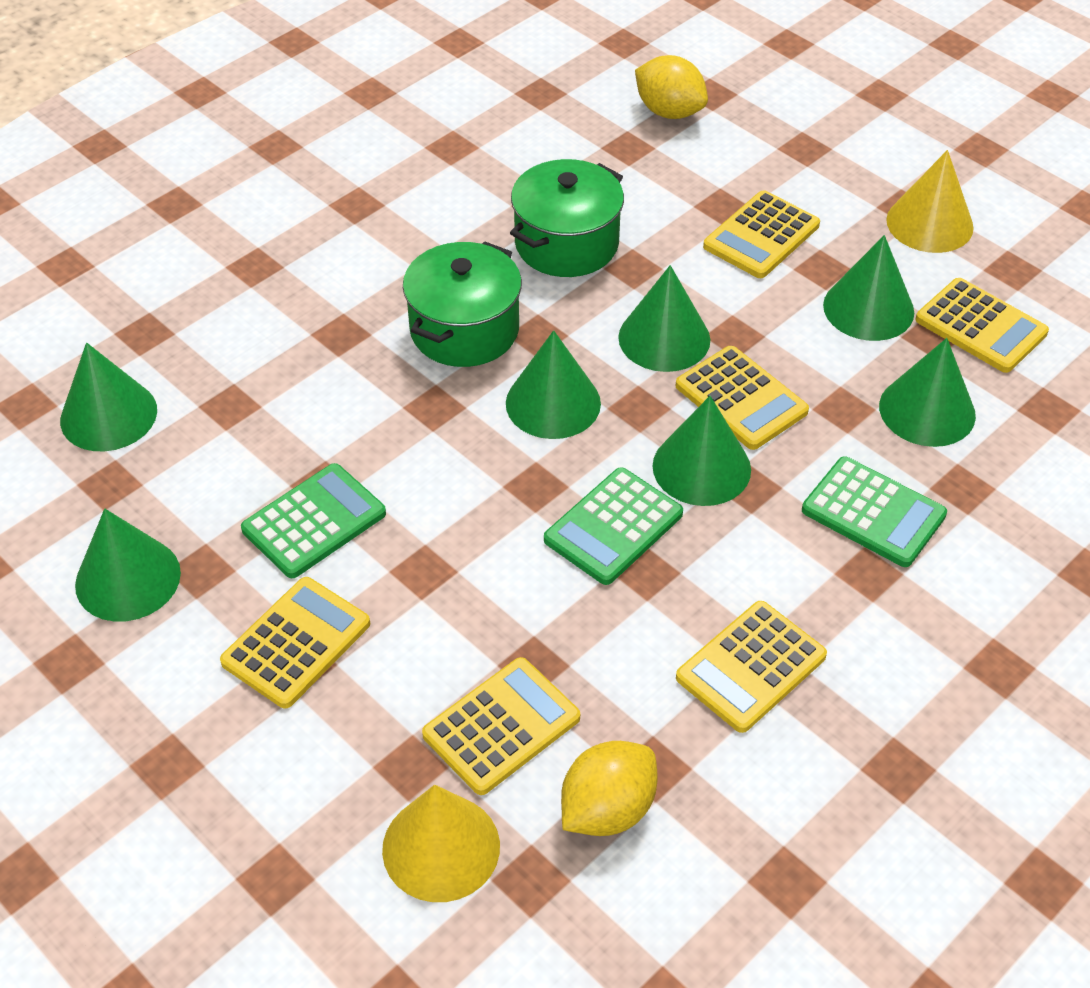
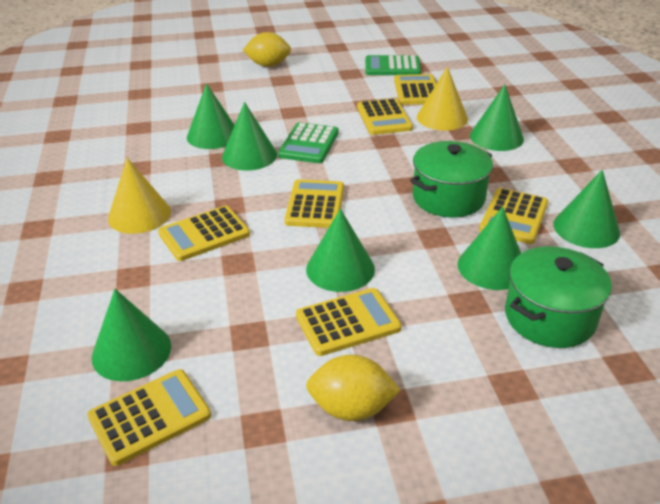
green calculator: [241,463,386,578] [544,467,683,585] [802,456,947,567] = 3 -> [278,122,339,163] [365,55,421,75] = 2
yellow calculator: [220,577,370,709] [422,657,580,795] [676,346,809,450] [676,601,827,733] [703,190,820,278] [916,278,1049,373] = 6 -> [87,369,211,466] [158,206,250,261] [285,179,344,228] [296,288,402,356] [357,98,413,135] [394,74,436,105] [479,188,548,244] = 7

